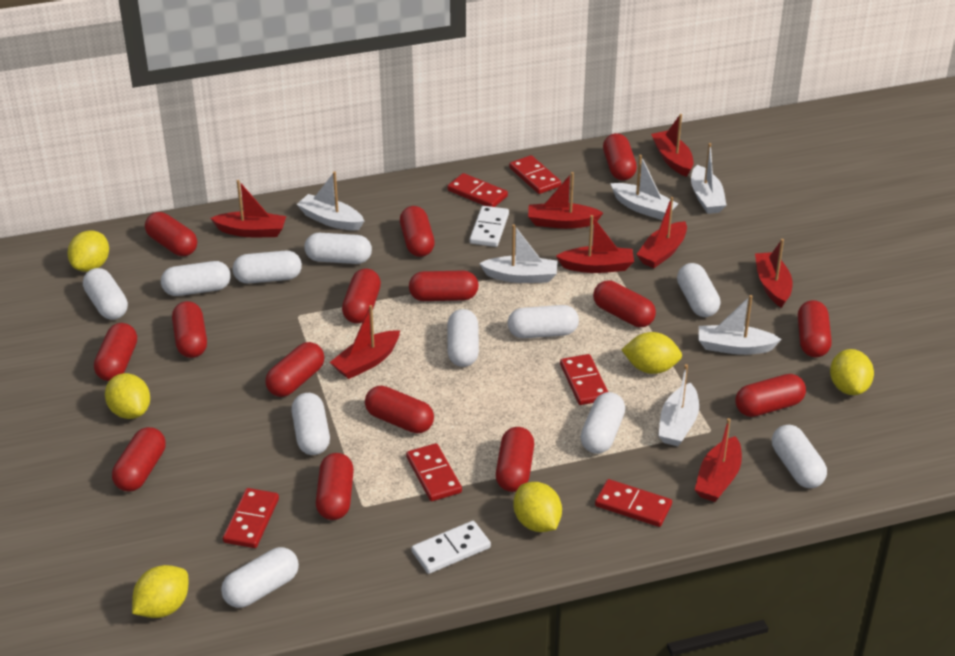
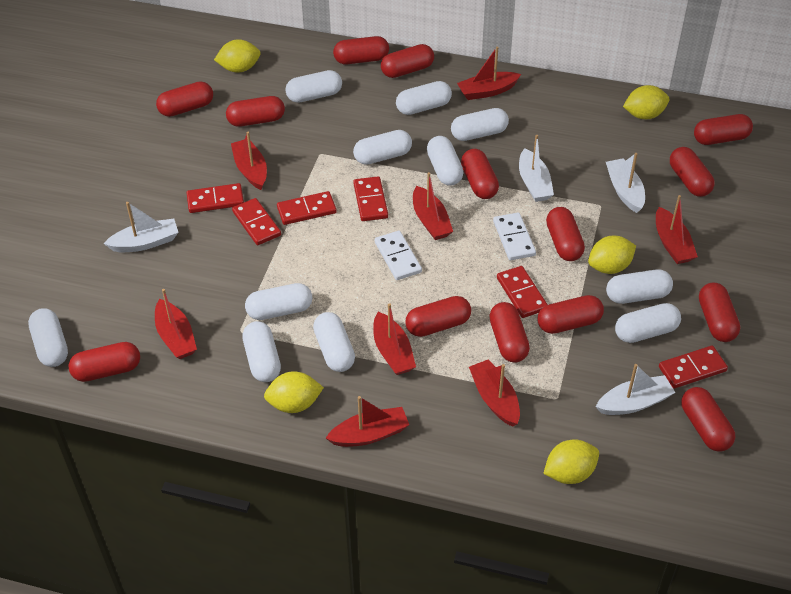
red capsule: [94,323,137,381] [112,427,166,492] [145,212,197,256] [172,301,207,358] [265,342,324,397] [316,453,354,520] [342,269,381,323] [365,386,434,434] [400,206,435,257] [409,271,479,301] [496,427,534,492] [593,280,656,327] [603,133,637,180] [735,374,806,417] [798,300,832,357] = 15 -> [68,342,140,382] [156,81,213,117] [226,96,285,127] [333,36,389,64] [381,44,434,78] [405,296,471,337] [461,149,499,199] [489,302,530,363] [537,295,604,334] [546,207,585,261] [670,147,715,197] [681,387,735,452] [694,114,753,145] [699,283,740,342] = 14
white boat: [297,171,364,231] [479,224,558,283] [610,155,678,220] [658,364,699,446] [691,143,726,214] [698,295,782,355] = 6 -> [103,202,179,252] [519,135,554,202] [596,364,676,415] [606,153,645,213] = 4
yellow lemon: [67,230,109,272] [105,373,150,419] [132,565,188,618] [513,482,562,532] [621,332,682,374] [830,349,874,395] = 6 -> [214,39,261,73] [264,371,324,413] [543,439,599,484] [588,236,636,274] [623,85,669,119] = 5

